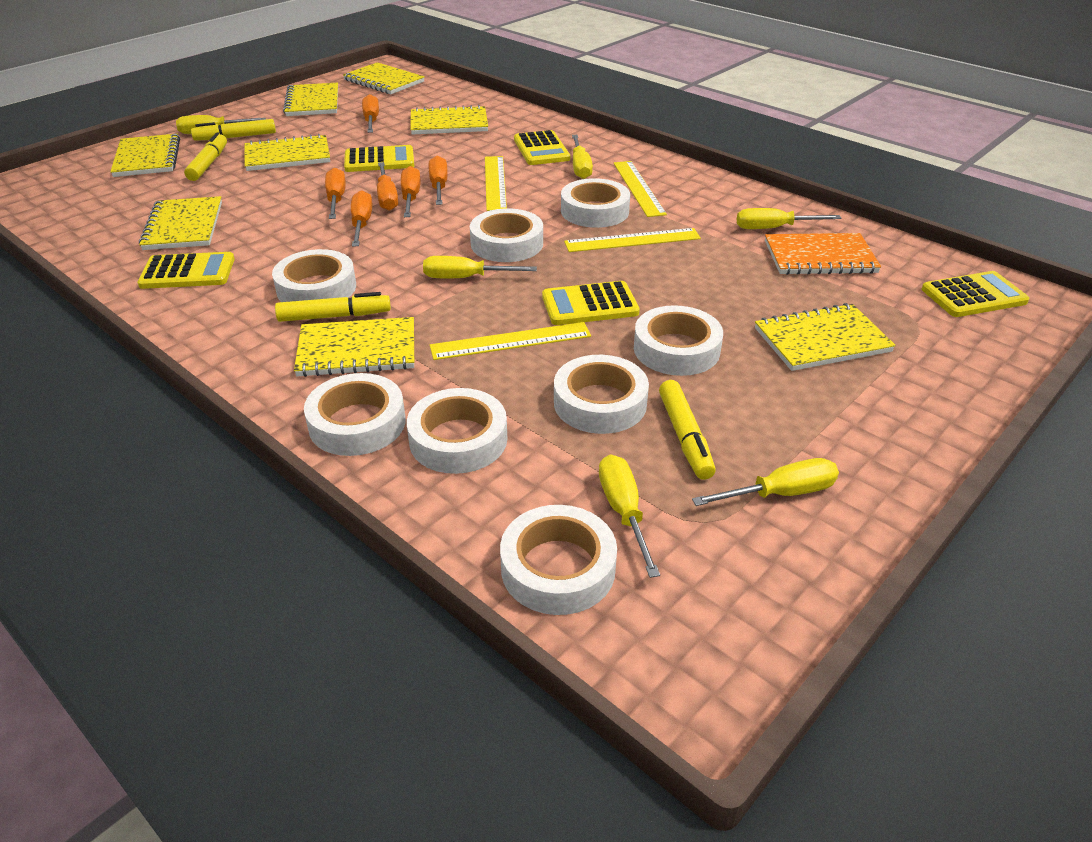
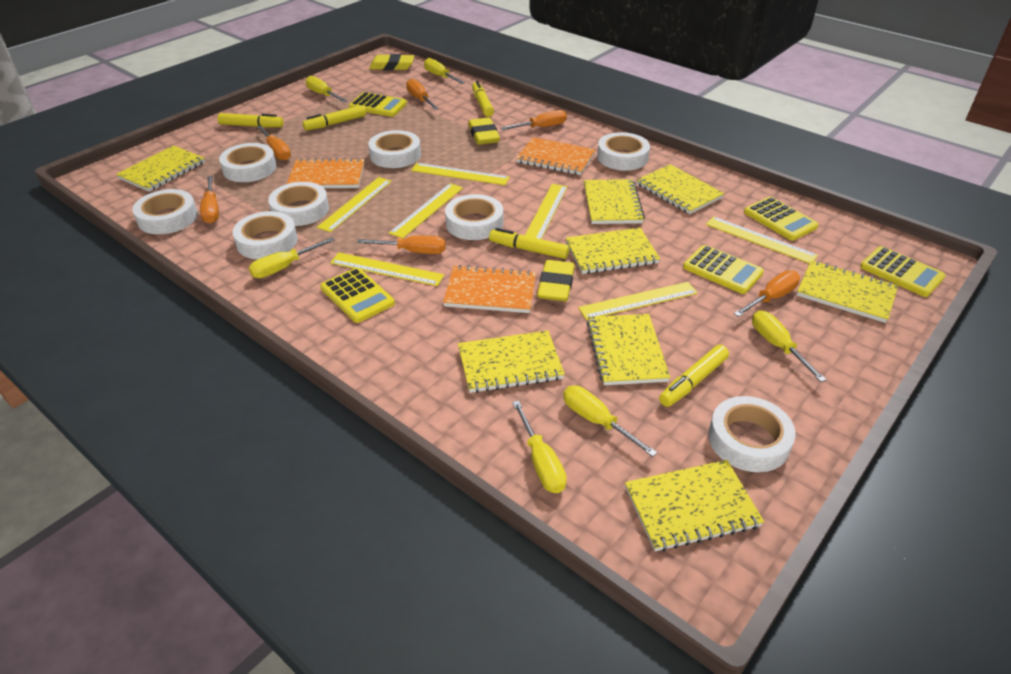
orange notebook: [765,233,881,275] = 1 -> [287,158,365,188] [443,265,536,313] [516,137,596,175] = 3
yellow eraser: none = 0 -> [369,54,414,70] [468,118,500,145] [537,260,575,301] = 3
yellow marker: [184,132,227,181] [191,119,276,141] [275,292,391,322] [659,380,716,480] = 4 -> [218,113,283,128] [302,105,366,131] [472,81,494,117] [489,228,569,259] [659,345,729,407] = 5
yellow ruler: [430,322,591,360] [485,156,507,211] [564,228,701,252] [613,161,667,217] = 4 -> [317,177,392,232] [330,252,444,286] [389,183,463,239] [411,163,510,185] [525,184,567,239] [578,282,698,320] [706,216,818,264] = 7

